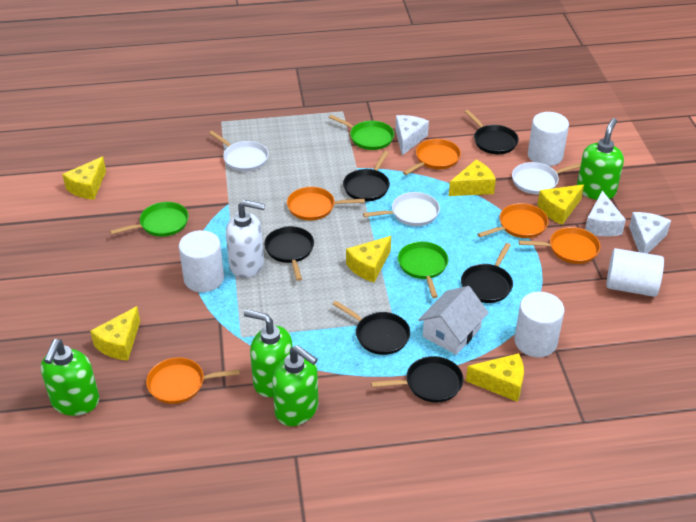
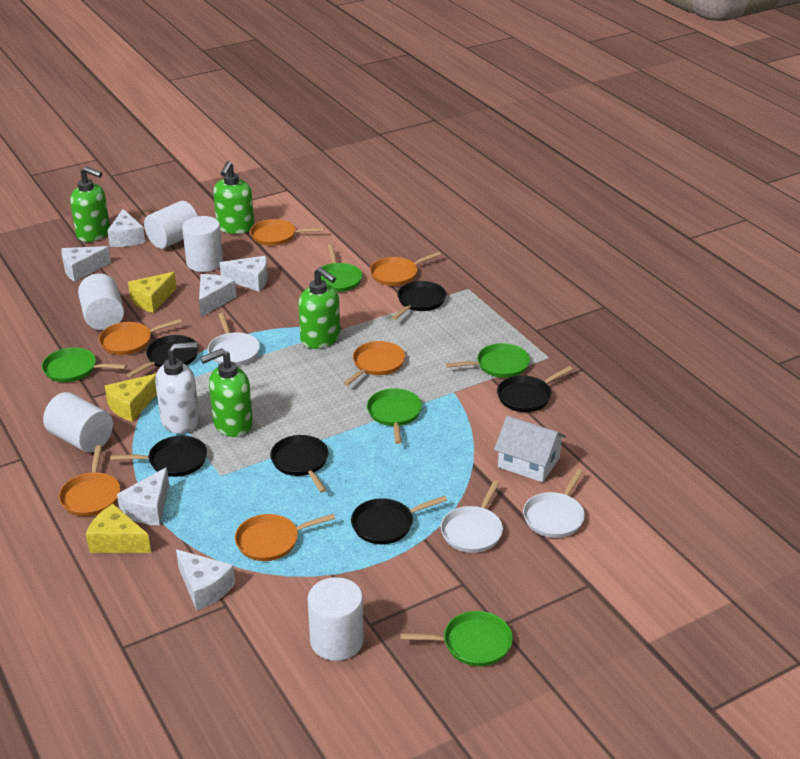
green pan: [110,202,189,237] [329,115,394,150] [398,241,449,298] = 3 -> [42,347,127,382] [321,245,362,292] [367,388,422,444] [400,611,513,666] [446,343,530,378] = 5
orange pan: [146,358,240,404] [287,187,365,221] [403,139,461,175] [477,203,548,238] [519,227,601,264] = 5 -> [59,445,120,516] [99,319,182,355] [235,514,335,561] [250,219,324,246] [344,341,405,386] [370,252,441,286] = 6
white cheese: [395,115,429,155] [585,191,626,236] [629,212,671,254] = 3 -> [61,246,111,282] [107,209,145,247] [117,467,169,525] [176,549,235,611] [199,274,237,317] [219,256,268,291] = 6
white cylinder: [179,230,224,292] [514,292,565,357] [528,112,569,166] [606,248,664,297] = 4 -> [43,392,113,452] [78,274,124,330] [144,201,198,249] [182,216,223,272] [308,577,364,661] = 5
yellow cheese: [62,157,106,200] [90,306,140,361] [346,236,391,283] [449,160,496,196] [466,353,524,402] [537,184,584,225] = 6 -> [86,504,151,553] [105,374,157,422] [128,272,177,313] = 3

